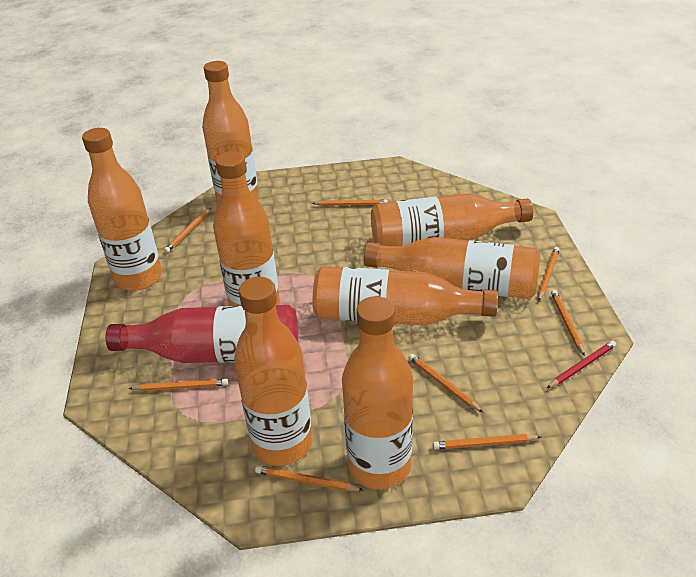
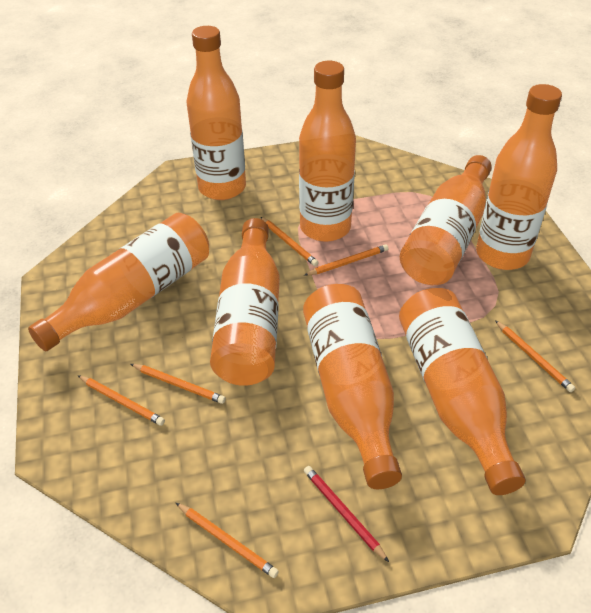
orange pencil: [129,379,228,391] [164,208,211,253] [255,465,364,491] [312,200,388,206] [409,354,483,412] [433,434,541,449] [538,247,560,301] [551,290,585,356] = 8 -> [77,375,165,426] [131,364,226,404] [176,503,279,578] [261,217,319,266] [304,244,388,276] [495,320,575,392] = 6
red bottle: [106,305,298,363] = 1 -> none = 0

